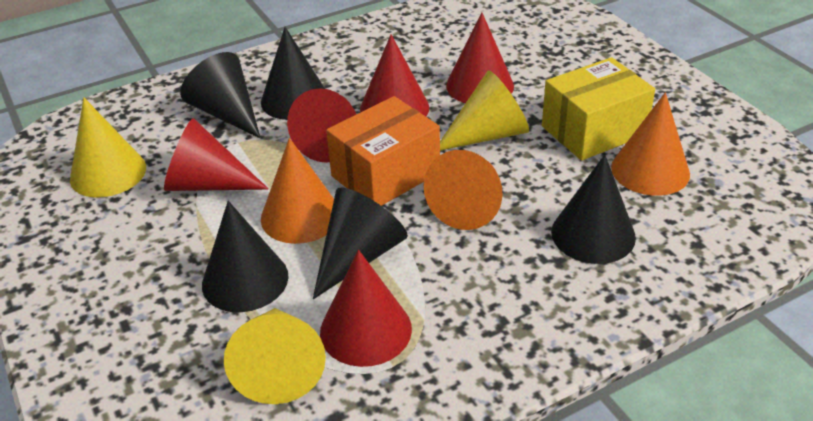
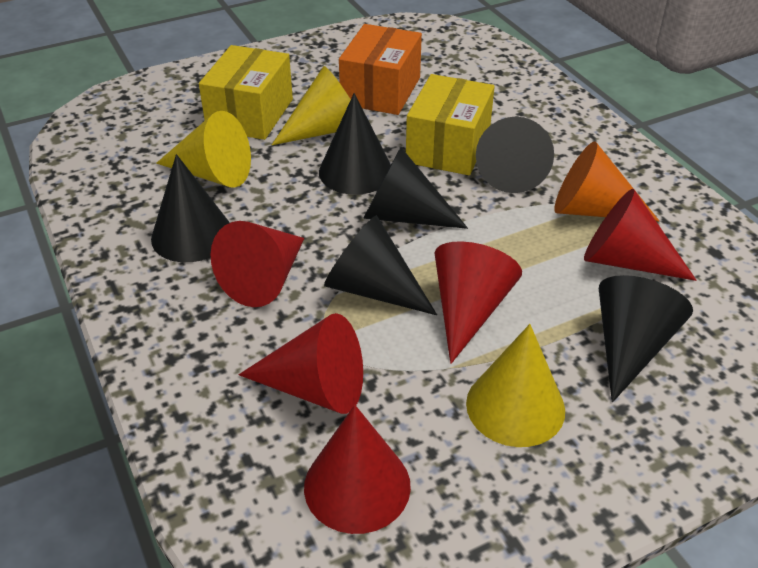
black cone: [180,52,260,138] [202,201,289,312] [261,27,325,120] [313,187,408,299] [551,155,636,264] = 5 -> [151,154,230,262] [319,93,391,195] [324,215,437,315] [363,147,468,229] [476,117,554,193] [599,275,693,402] = 6
orange cone: [261,138,334,244] [424,150,503,230] [611,92,690,196] = 3 -> [554,141,659,221] = 1
yellow box: [542,57,655,161] = 1 -> [199,45,293,140] [406,74,495,175] = 2

